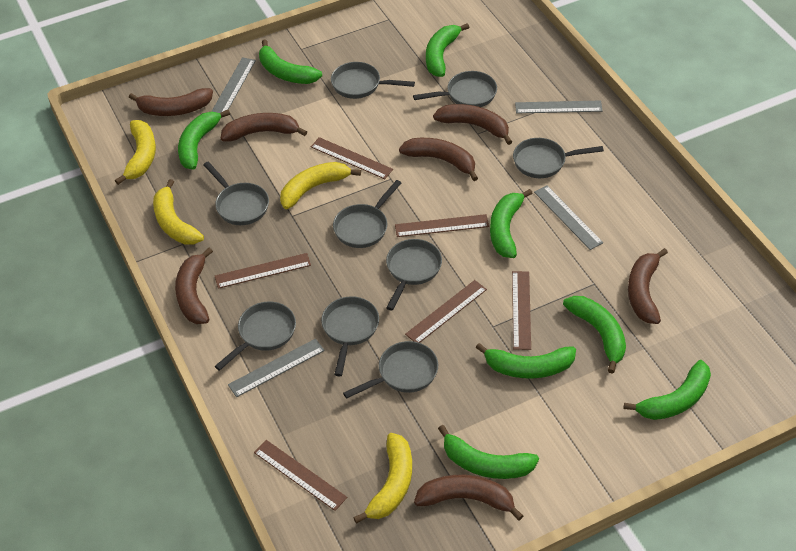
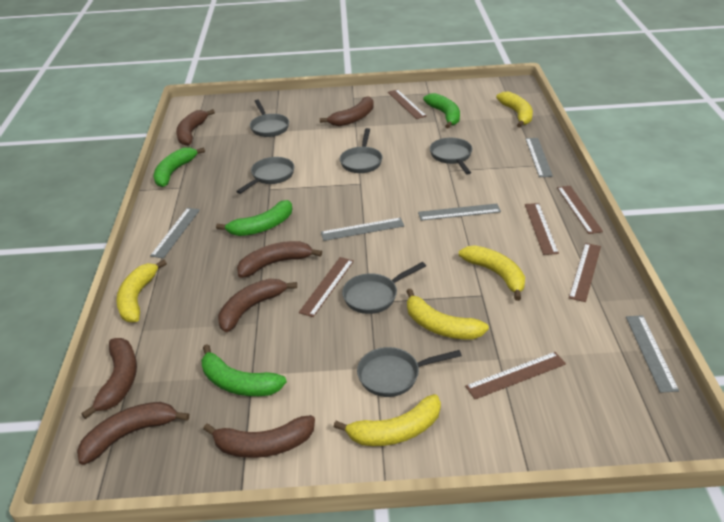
green banana: [178,110,230,170] [259,39,322,84] [426,23,469,77] [438,425,539,479] [476,343,576,379] [490,189,533,258] [563,296,626,374] [623,360,711,420] = 8 -> [154,147,205,187] [201,344,287,396] [216,200,292,236] [423,93,460,129] = 4
grey pan: [203,162,269,225] [214,301,296,371] [321,296,379,377] [331,62,415,99] [333,180,401,248] [343,341,438,399] [386,239,442,311] [413,71,497,107] [513,138,604,178] = 9 -> [236,157,294,194] [250,100,289,137] [340,128,383,173] [342,262,426,314] [357,347,462,397] [430,138,472,175] = 6
grey ruler: [211,57,256,113] [228,339,325,397] [515,100,603,113] [534,186,603,250] = 4 -> [150,208,200,258] [321,218,404,241] [418,203,501,221] [526,138,553,177] [626,315,679,393] = 5
yellow banana: [115,120,156,185] [153,179,204,245] [280,162,361,209] [353,433,412,523] = 4 -> [116,260,167,322] [334,394,441,446] [406,289,489,339] [459,245,525,301] [496,91,533,128] = 5

